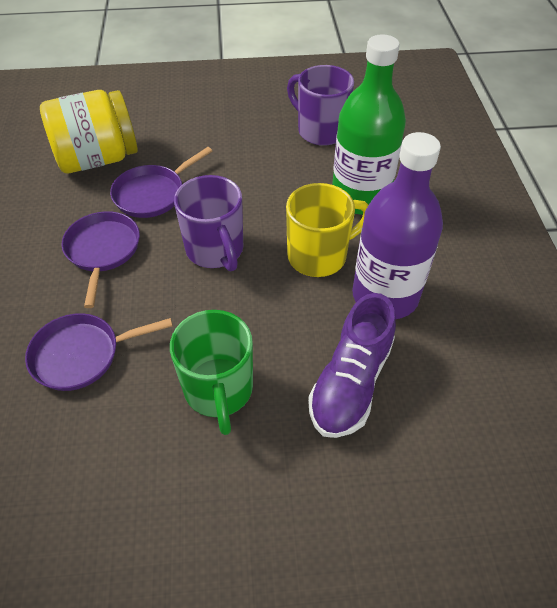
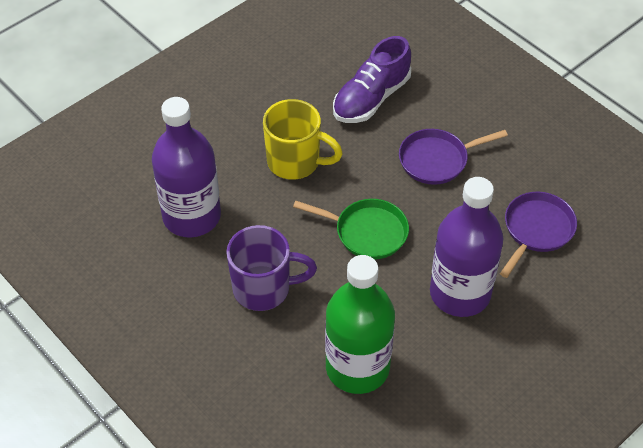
green mug: [170,310,253,435] = 1 -> none = 0
green pan: none = 0 -> [293,199,409,259] = 1
purple bottle: [352,132,443,319] = 1 -> [152,97,221,237] [430,177,503,317] = 2
purple mug: [174,175,243,271] [287,65,354,146] = 2 -> [226,225,317,311] = 1
purple pan: [25,313,173,391] [61,211,140,308] [110,147,212,218] = 3 -> [399,129,508,185] [500,192,577,278] = 2
yellow jar: [40,90,138,173] = 1 -> none = 0

